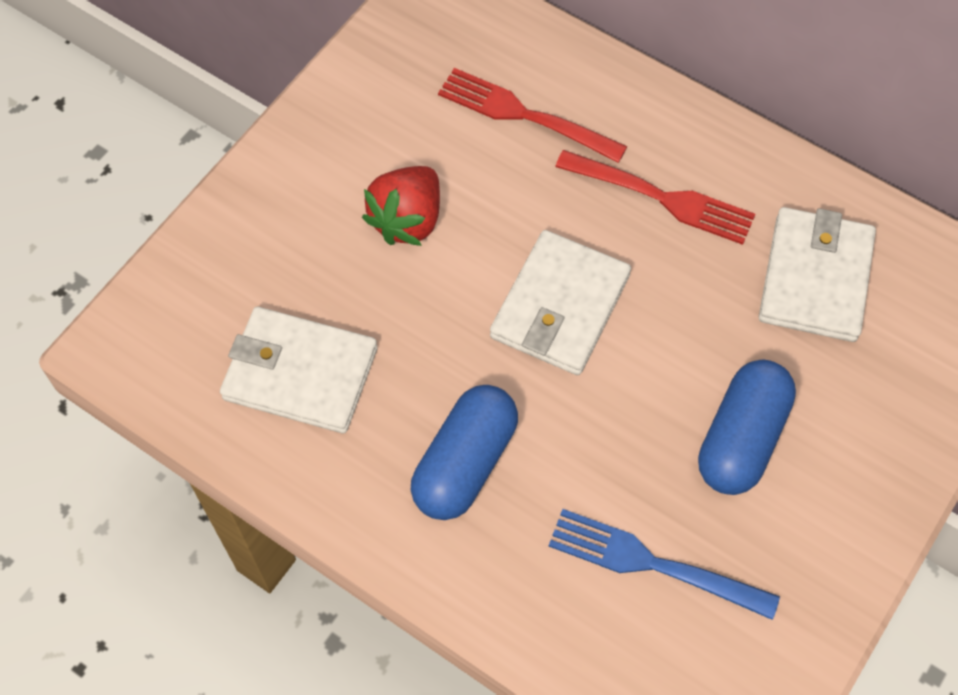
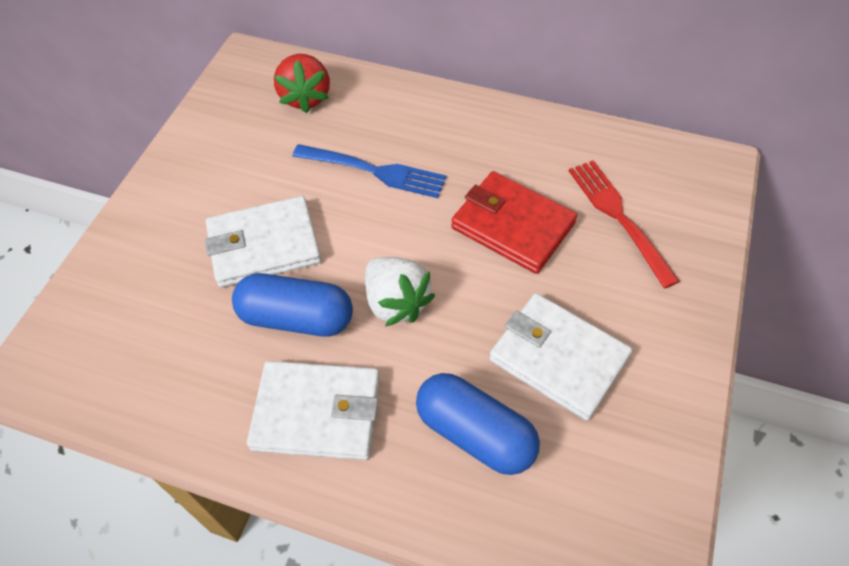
red fork: [438,68,628,163] [555,150,755,245] = 2 -> [568,160,680,289] = 1
red wallet: none = 0 -> [451,171,577,274] = 1
white strawberry: none = 0 -> [365,257,435,326] = 1

